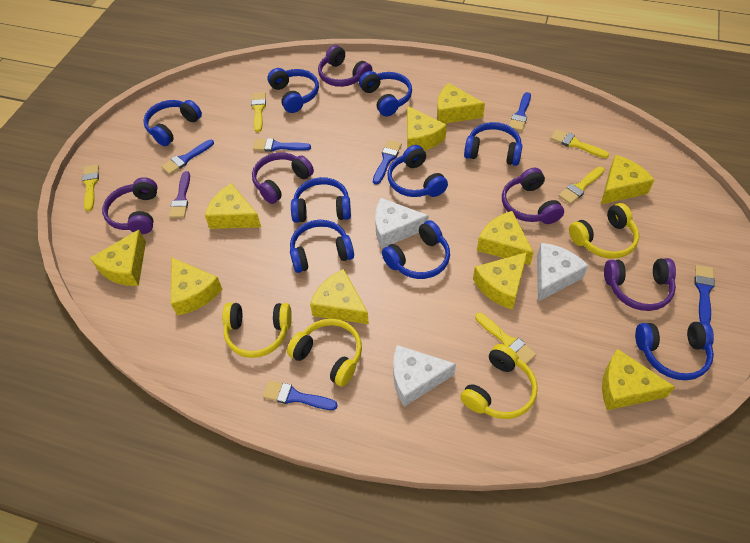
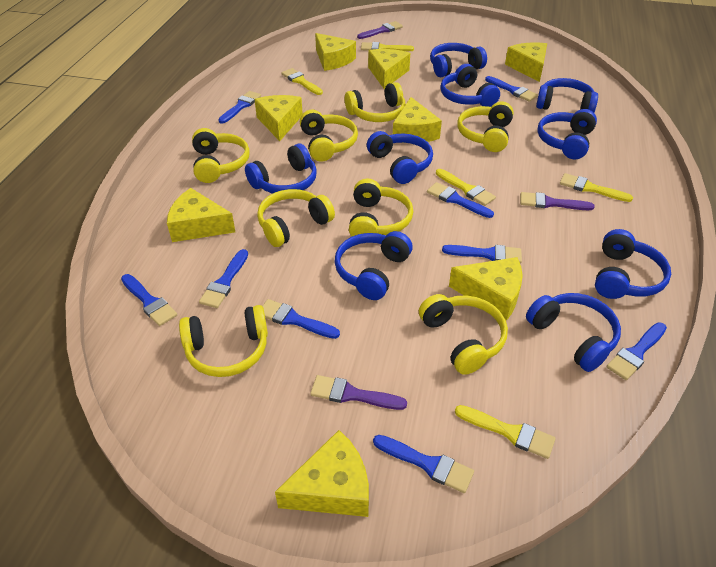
blue brush: [161,140,214,175] [253,138,311,152] [263,380,338,410] [373,140,402,185] [509,92,531,131] [695,265,715,324] = 6 -> [121,274,177,326] [199,249,248,308] [218,91,261,124] [262,299,340,339] [373,435,474,493] [427,182,494,218] [442,245,522,264] [485,76,538,102] [606,322,667,380] = 9
purple brush: [169,171,190,218] = 1 -> [310,375,407,410] [357,21,403,39] [520,192,595,210] = 3
purple headphones: [102,177,158,234] [252,152,314,204] [318,45,372,87] [502,168,564,224] [604,258,676,311] = 5 -> none = 0
white cheese: [375,198,429,249] [393,345,456,407] [537,243,589,301] = 3 -> none = 0
yellow cheese: [90,230,146,286] [171,258,222,315] [205,183,261,229] [310,269,369,324] [407,106,447,151] [437,83,485,124] [473,252,528,310] [477,211,534,265] [601,155,654,204] [602,349,675,410] = 10 -> [167,188,235,242] [254,95,303,141] [275,430,369,517] [315,33,356,71] [368,49,410,89] [393,97,442,142] [449,257,523,321] [505,43,547,82] = 8
yellow headphones: [222,303,292,358] [287,319,362,387] [460,344,538,419] [569,203,639,259] = 4 -> [179,305,268,377] [192,128,250,183] [257,189,335,247] [300,110,358,162] [345,82,405,122] [349,178,413,237] [419,294,508,375] [457,102,514,152] = 8

